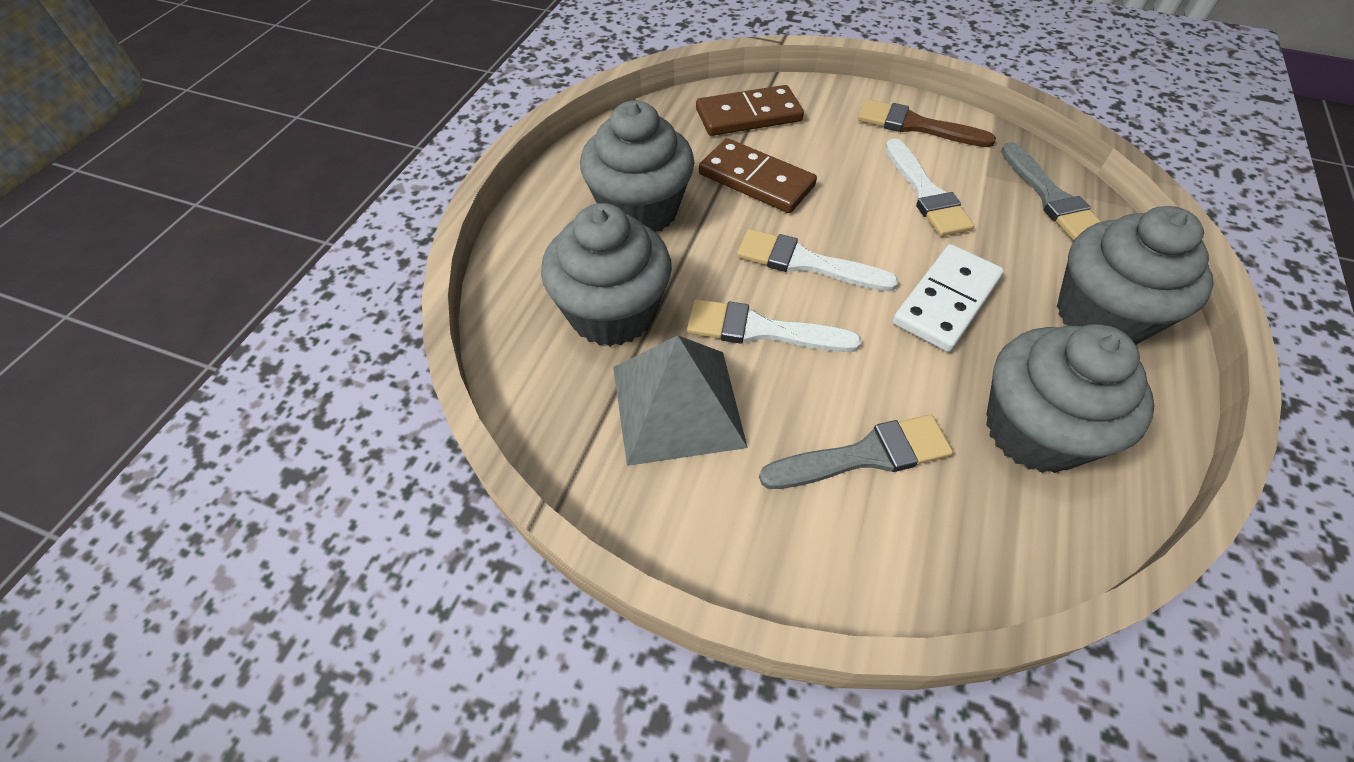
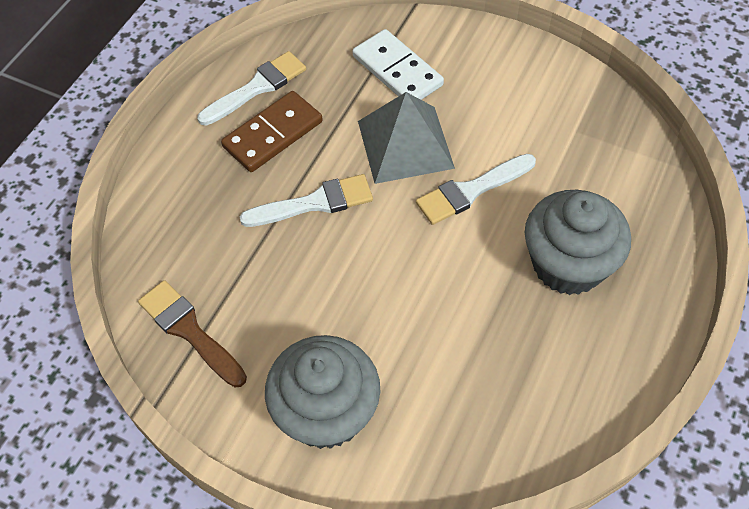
brown domino: [696,85,804,136] [699,138,817,213] = 2 -> [221,91,323,172] = 1
grey brush: [759,414,953,489] [1001,142,1101,241] = 2 -> none = 0
grey cupcake: [541,203,672,346] [580,100,694,232] [986,324,1154,473] [1057,206,1214,345] = 4 -> [265,335,380,449] [525,190,631,295] = 2

